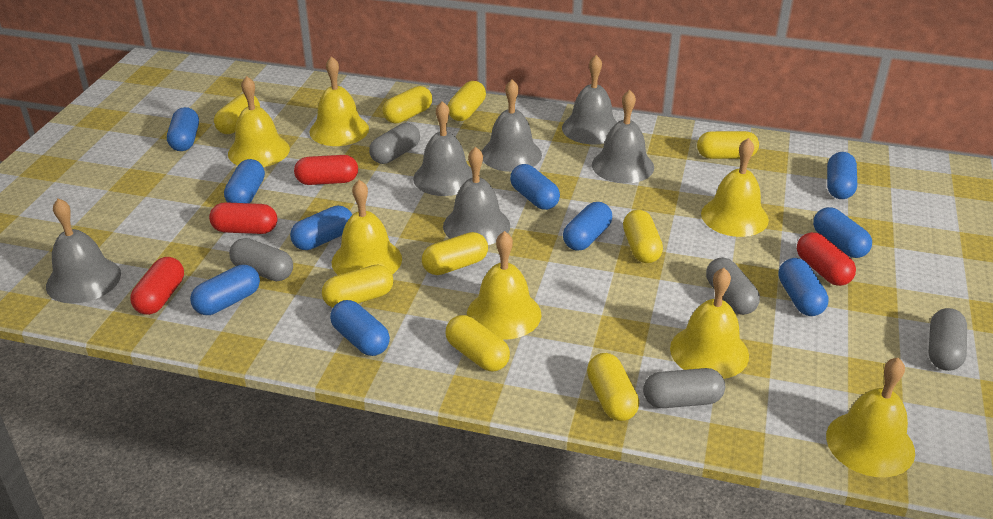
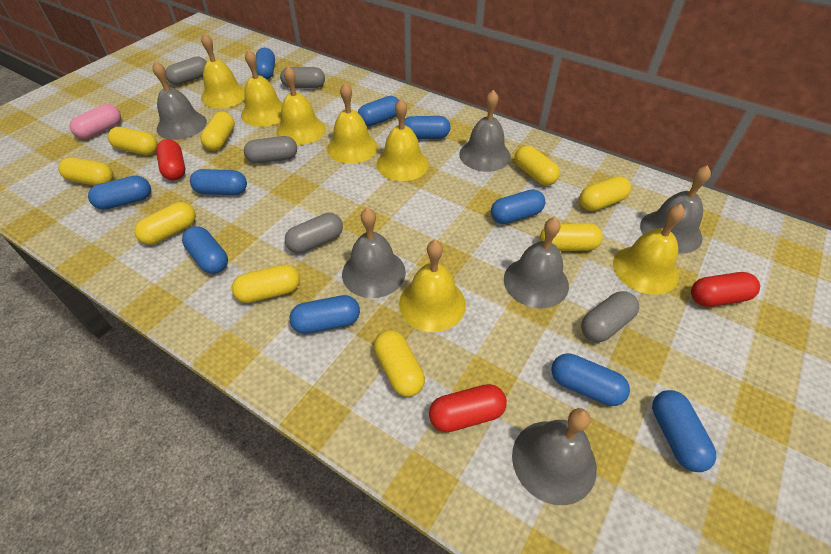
pink capsule: none = 0 -> [70,104,121,139] = 1
red capsule: [130,257,184,315] [209,202,277,234] [294,155,358,185] [797,232,856,286] = 4 -> [156,139,185,180] [429,384,507,432] [691,272,760,307] = 3

